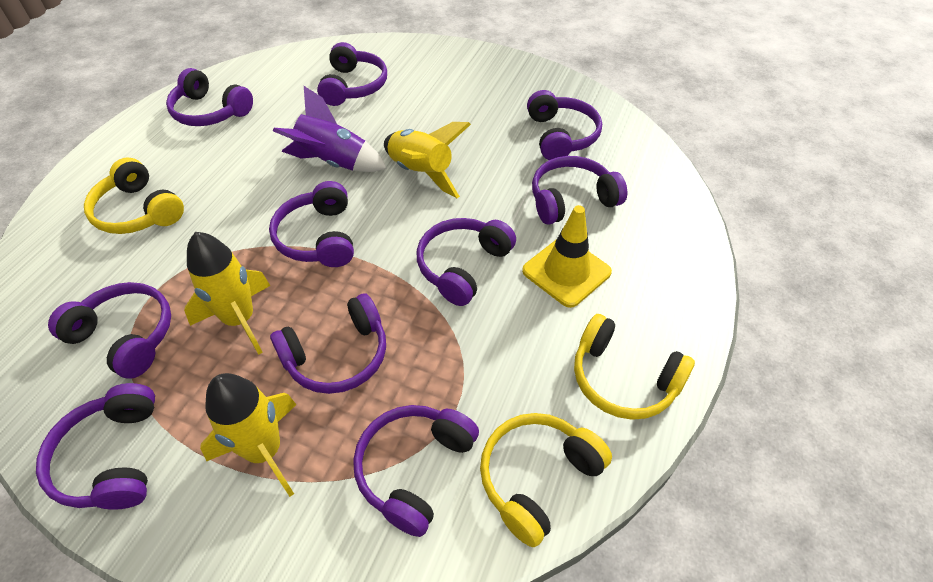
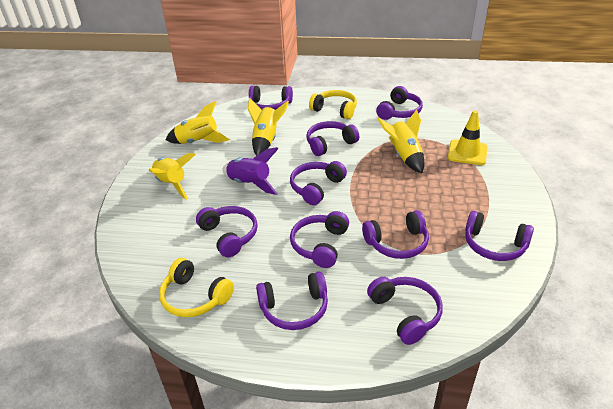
yellow headphones: [84,158,184,234] [480,413,612,547] [574,314,695,420] = 3 -> [159,258,234,317] [309,90,357,119] = 2
yellow rocket: [184,232,270,355] [200,373,297,497] [384,122,471,198] = 3 -> [149,153,196,200] [166,101,229,144] [248,98,289,156] [378,109,424,173] = 4

